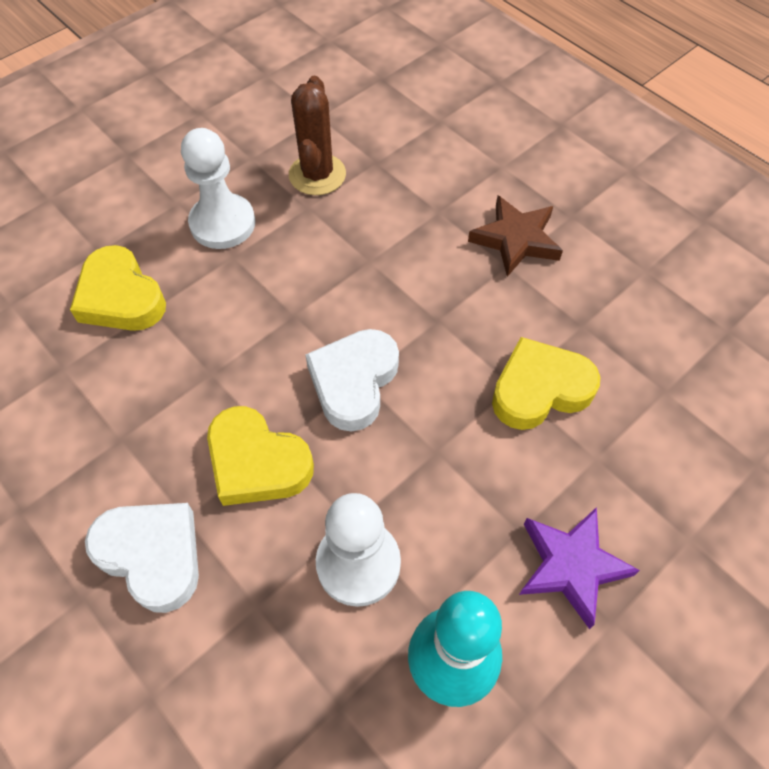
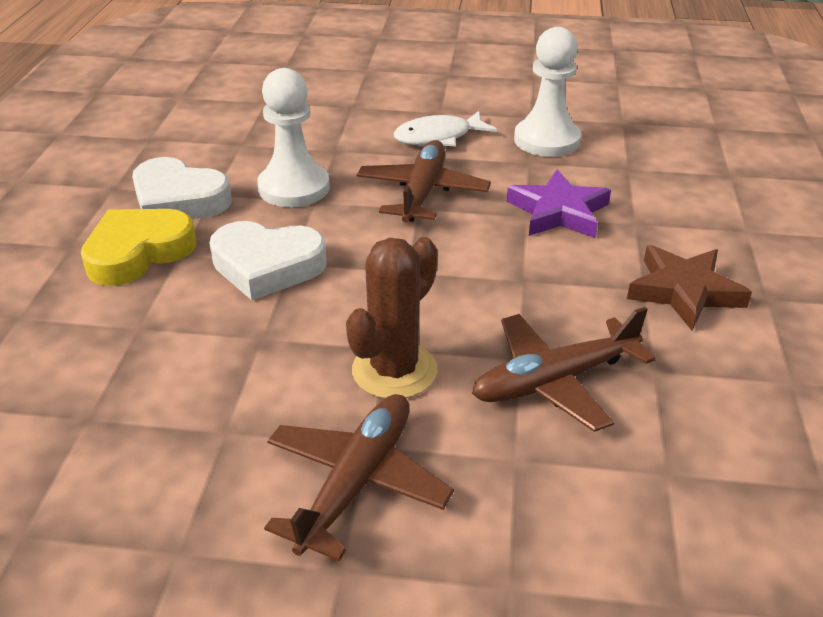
brown plane: none = 0 -> [264,394,454,561] [357,140,491,223] [472,307,656,432] = 3
turquoise bowling pin: [408,591,502,707] = 1 -> none = 0
white fish: none = 0 -> [393,111,497,147] = 1
yellow heart: [70,245,166,331] [207,406,314,506] [492,337,600,430] = 3 -> [81,209,196,286] = 1

